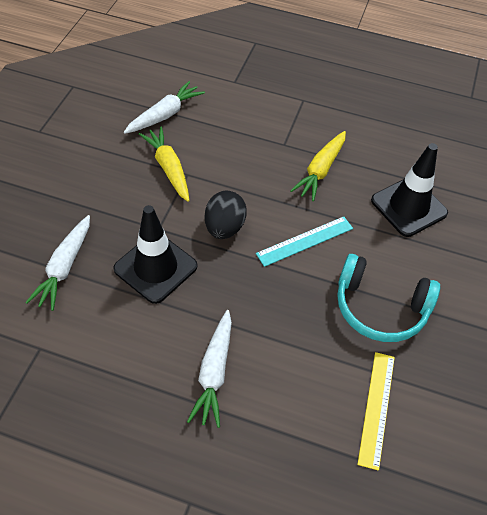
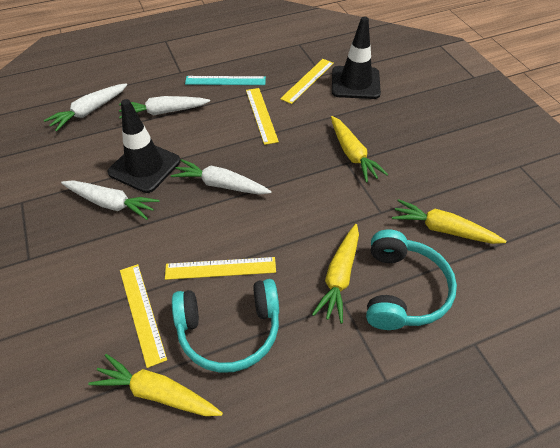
black egg: [205,191,247,239] = 1 -> none = 0
turquoise headphones: [337,254,440,342] = 1 -> [172,279,279,373] [366,229,457,330] = 2
white carrot: [25,215,90,311] [124,81,205,134] [187,310,232,428] = 3 -> [44,83,127,132] [61,180,159,220] [119,96,210,119] [171,159,271,195] = 4
yellow carrot: [139,126,189,202] [290,131,346,201] = 2 -> [88,354,223,416] [312,224,359,324] [331,116,388,183] [392,199,506,244] = 4
yellow ruler: [357,352,395,471] = 1 -> [120,264,167,368] [165,257,276,280] [246,88,279,145] [280,59,334,104] = 4

